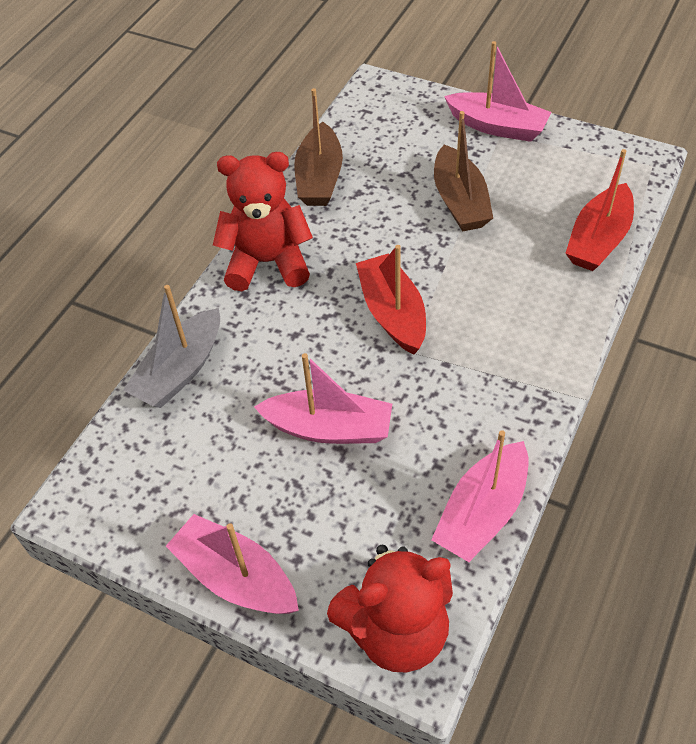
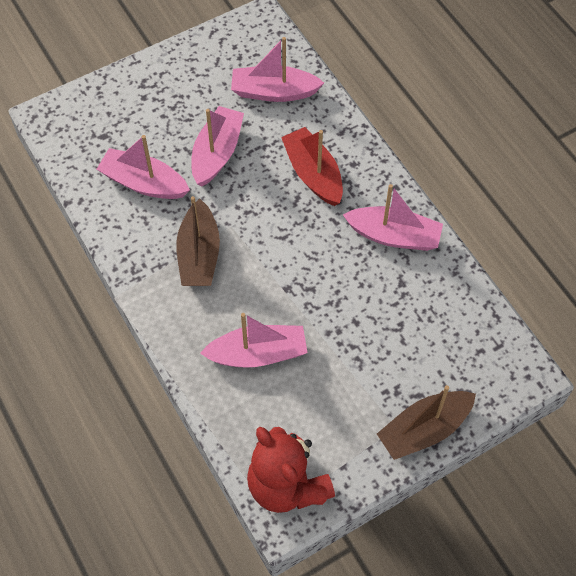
grey boat: [123,285,220,408] = 1 -> none = 0
pink boat: [166,514,299,614] [254,353,392,444] [431,430,528,562] [444,41,552,142] = 4 -> [97,135,190,199] [191,106,244,187] [200,313,307,368] [231,37,324,102] [343,184,443,251] = 5
red boat: [356,245,426,354] [565,149,634,271] = 2 -> [281,127,343,206] = 1
red teddy bear: [213,152,313,291] [327,545,453,673] = 2 -> [247,427,335,513] = 1

